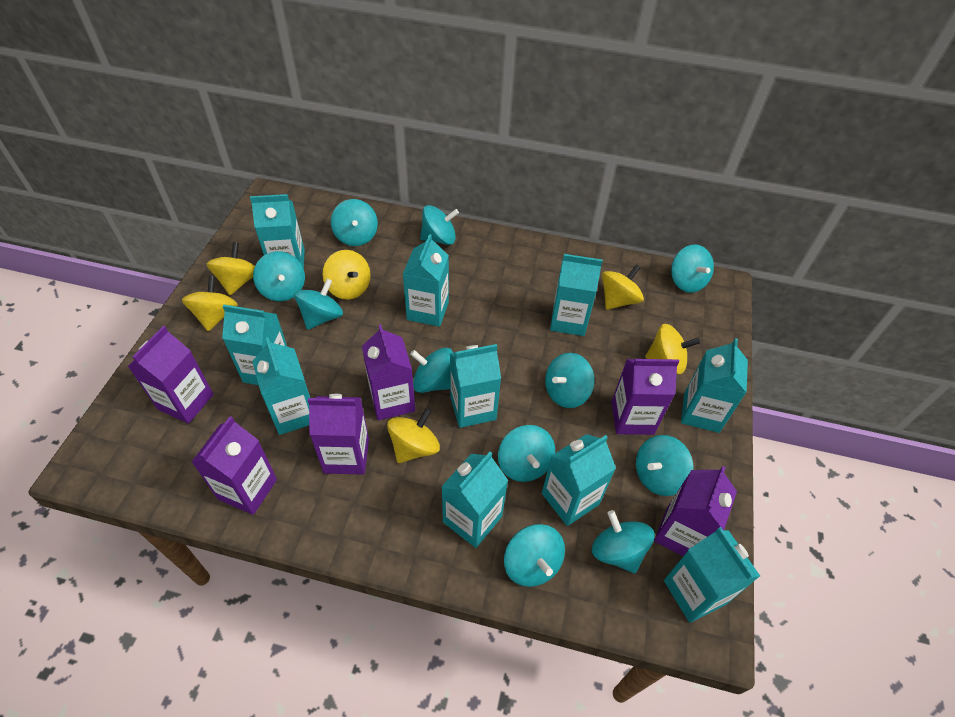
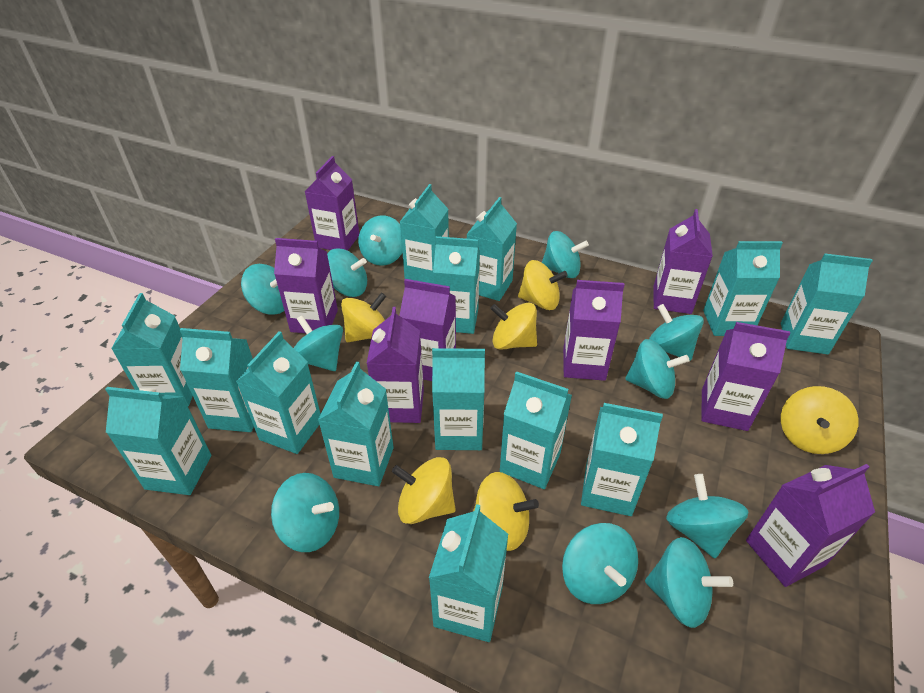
purple carton: [128,326,214,424] [192,416,277,515] [308,394,369,475] [362,324,415,420] [611,359,679,435] [654,466,737,556] = 6 -> [274,238,338,333] [305,156,359,251] [366,307,424,423] [399,279,456,381] [563,280,625,381] [653,209,713,314] [701,322,790,431] [746,464,875,587] = 8
turquoise carton: [222,304,287,385] [250,194,304,269] [252,337,310,435] [403,234,449,327] [441,452,508,548] [450,344,501,428] [542,434,616,526] [550,254,603,336] [664,527,760,623] [681,338,748,433] = 10 -> [105,387,211,495] [111,293,193,406] [180,328,254,432] [236,331,321,454] [318,361,394,486] [400,184,449,284] [429,504,508,642] [432,348,485,450] [433,236,480,334] [466,197,517,301] [500,371,572,489] [581,403,663,516] [703,241,783,336] [781,253,873,354] = 14

